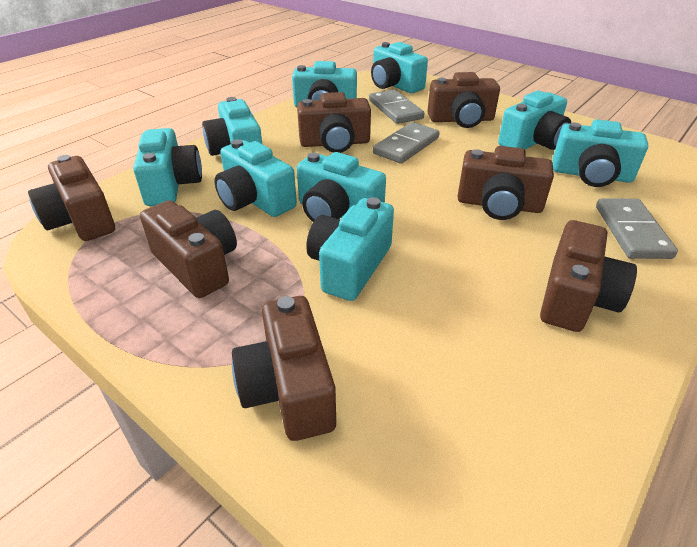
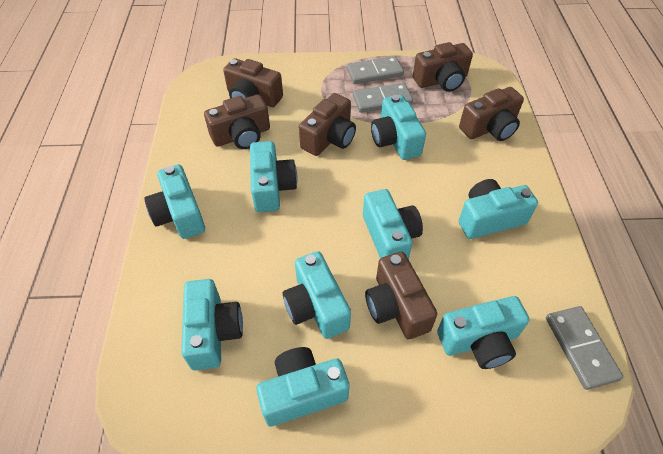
brown camera: [28,155,115,241] [140,200,237,298] [232,296,336,441] [297,92,371,153] [427,72,500,128] [457,146,554,220] [540,220,637,332] = 7 -> [204,94,270,149] [223,58,283,107] [299,93,356,156] [365,252,437,339] [413,42,473,92] [459,87,524,141] = 6

